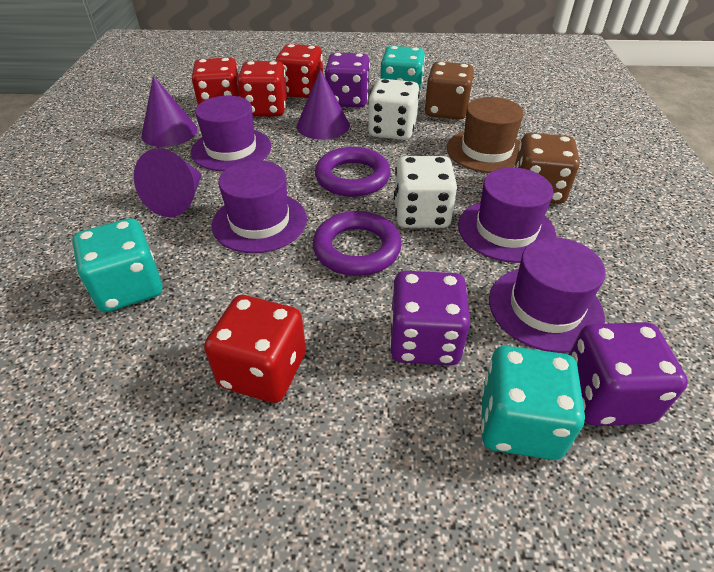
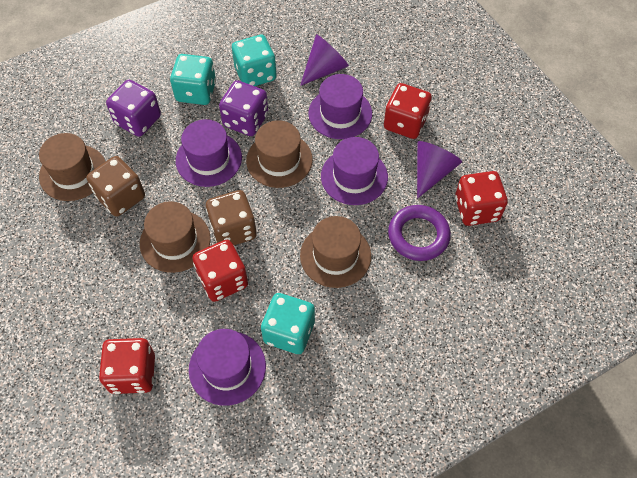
brown hat: [447,97,524,173] = 1 -> [39,133,106,201] [140,201,211,273] [246,120,313,188] [300,216,371,288] = 4
purple cone: [134,148,202,217] [142,76,198,147] [297,69,350,140] = 3 -> [300,34,349,86] [417,141,462,199] = 2
purple dice: [325,53,370,107] [389,271,470,365] [569,322,688,426] = 3 -> [106,80,161,137] [219,80,268,136] = 2
purple ring: [313,211,402,276] [315,147,391,197] = 2 -> [388,205,451,261] = 1
white dice: [368,79,420,140] [394,156,457,228] = 2 -> none = 0

